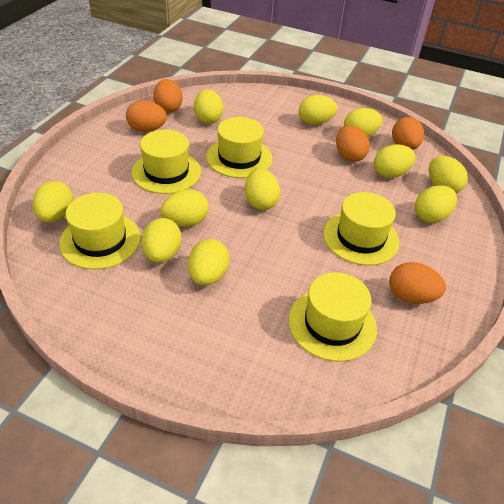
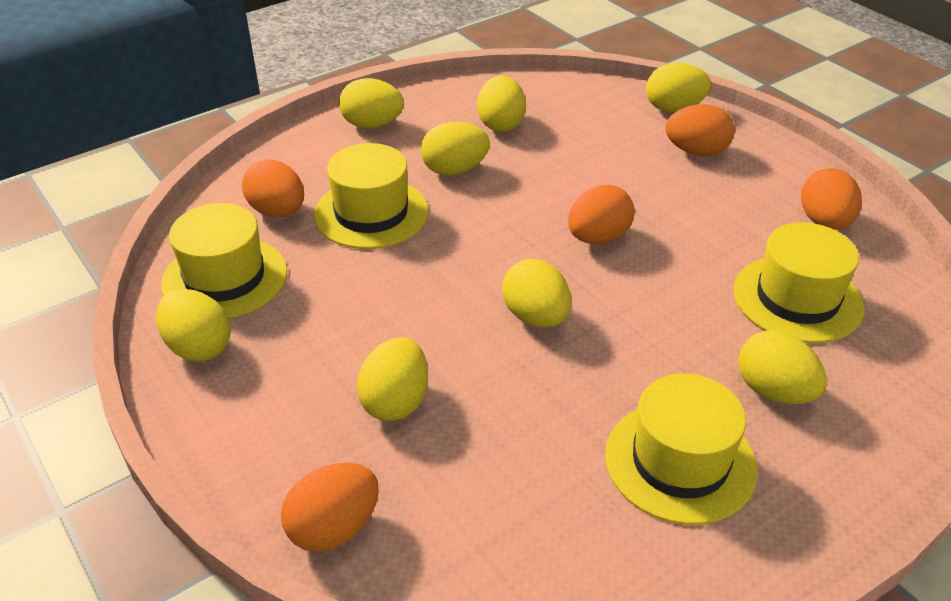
yellow egg: [33,181,73,223] [141,218,182,263] [160,189,209,227] [188,239,229,285] [194,89,223,124] [245,169,280,210] [299,95,337,125] [344,108,382,137] [374,144,416,178] [415,185,457,223] [429,156,468,193] = 11 -> [156,289,231,362] [339,78,404,128] [357,337,428,421] [421,122,490,175] [477,75,526,132] [502,259,571,327] [646,63,711,112] [738,330,827,404] = 8
yellow hat: [59,193,141,269] [132,129,201,194] [206,117,272,178] [289,272,377,362] [323,192,400,265] = 5 -> [161,203,287,319] [314,143,429,249] [605,374,758,525] [733,222,864,343] = 4

